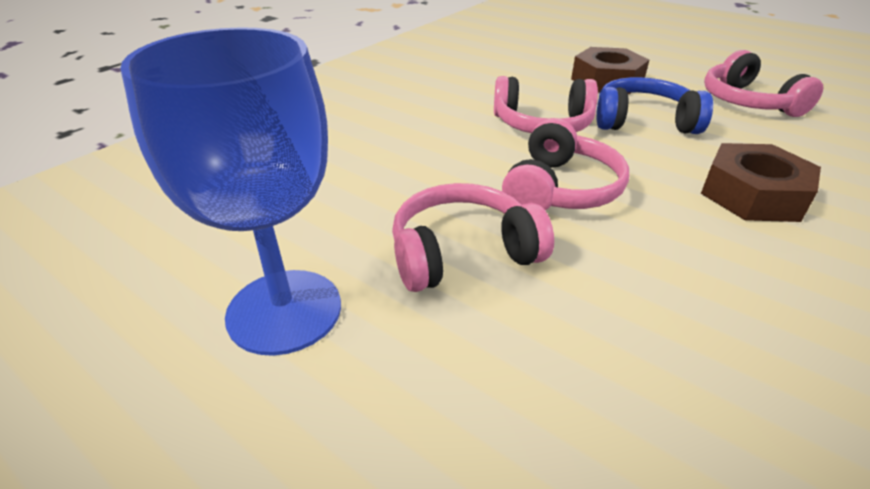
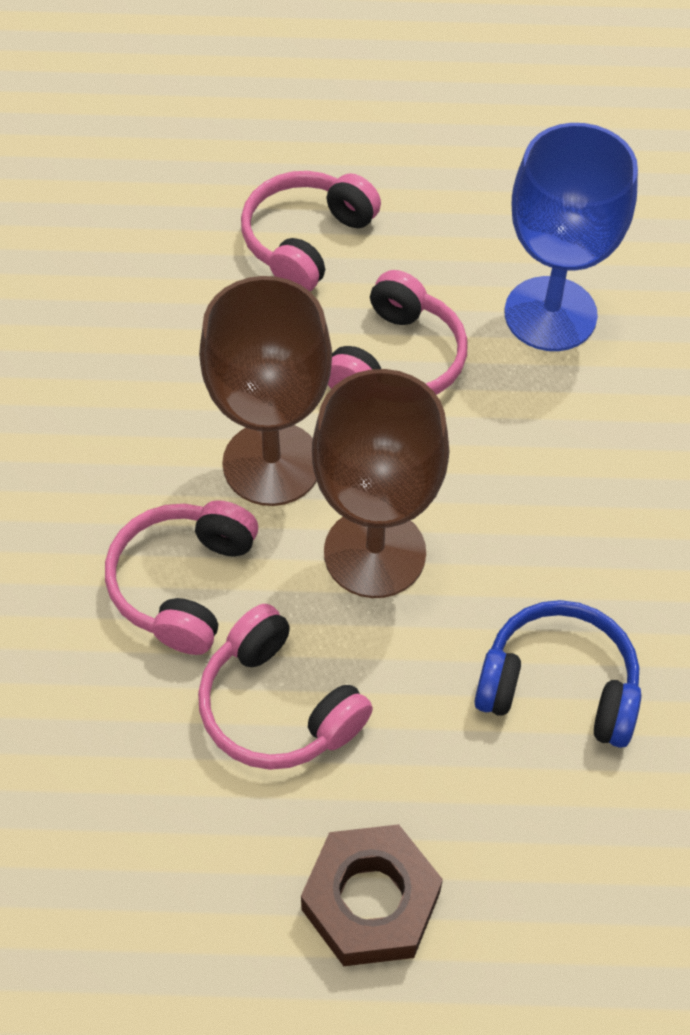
brown goblet: none = 0 -> [199,276,332,506] [312,369,449,598] = 2
brown nut: [571,47,649,94] [701,143,821,222] = 2 -> [301,824,443,966] = 1

